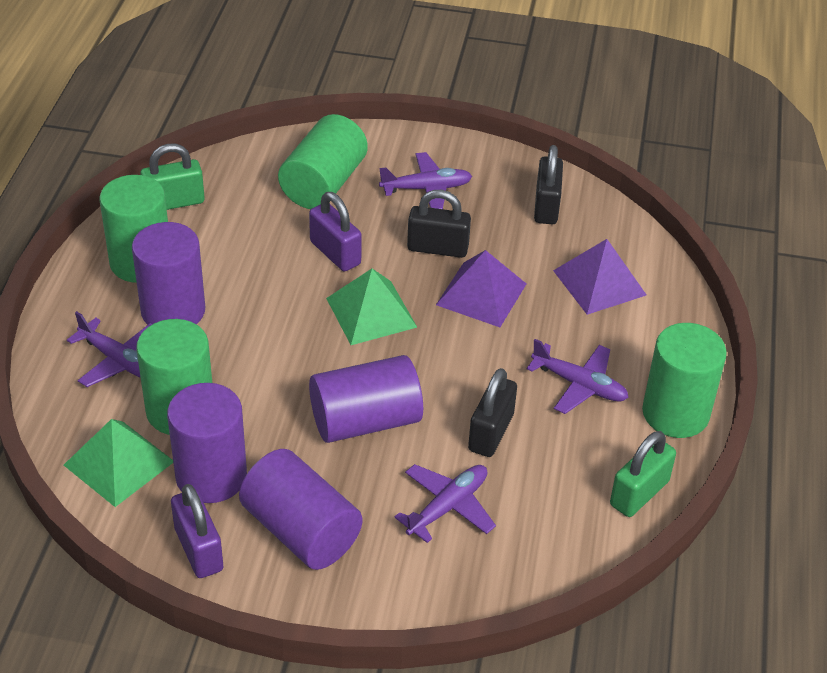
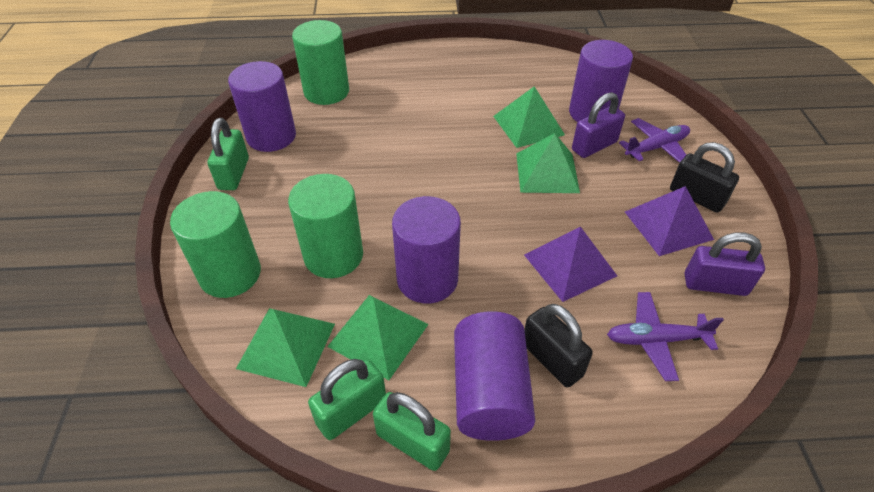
black padlock: [407,190,471,258] [468,368,517,457] [534,145,563,224] = 3 -> [524,304,593,387] [670,142,739,212] = 2
green cylinder: [100,175,168,283] [136,319,212,435] [278,114,368,209] [642,323,727,438] = 4 -> [170,191,261,298] [288,174,363,278] [292,20,349,105] = 3
green padlock: [140,144,205,210] [610,431,676,517] = 2 -> [208,118,249,190] [308,359,386,440] [373,392,451,471] = 3
green pyramid: [64,419,173,507] [326,268,417,345] = 2 -> [236,308,335,387] [327,295,429,380] [493,86,565,148] [516,133,580,193] = 4
purple plane: [67,311,152,387] [379,152,472,209] [395,464,496,543] [527,339,629,414] = 4 -> [607,292,724,381] [619,118,690,163] = 2

